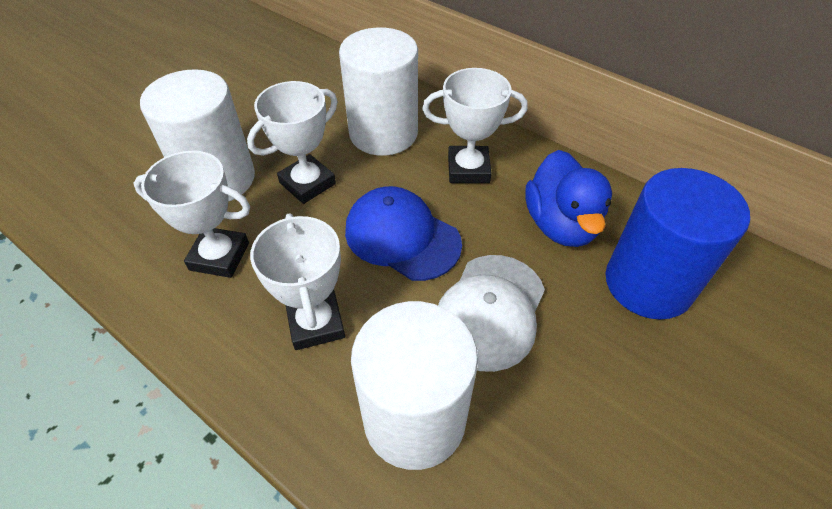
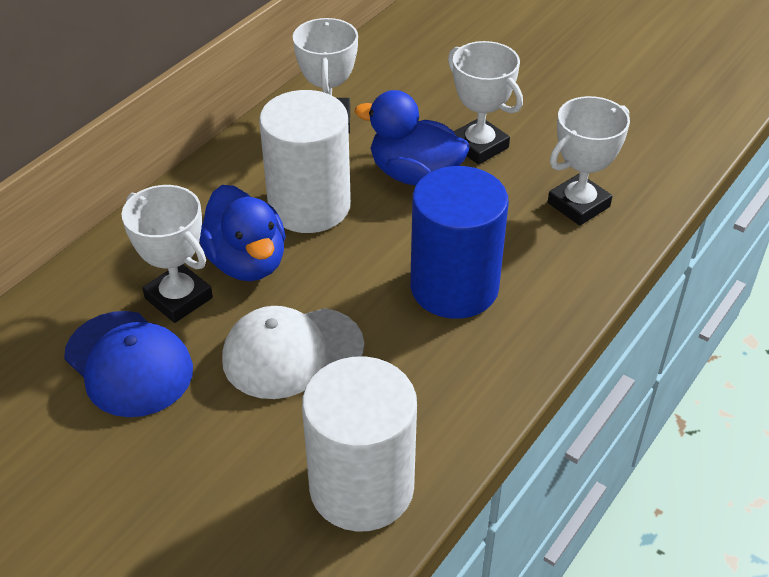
blue duck: [525,150,612,247] = 1 -> [199,185,286,281] [355,90,470,186] = 2
white cylinder: [140,69,255,202] [339,27,418,156] [351,301,478,470] = 3 -> [259,90,351,233] [302,356,417,532] = 2

